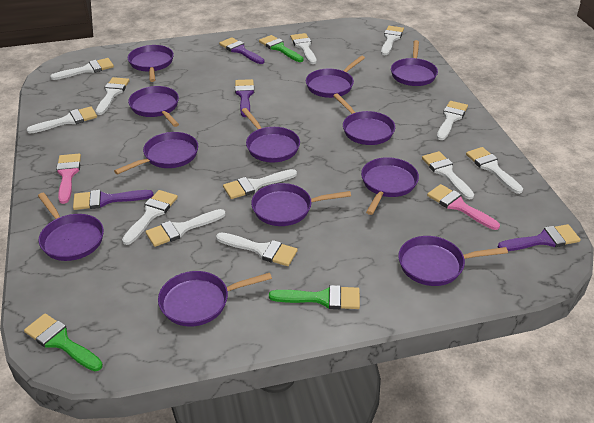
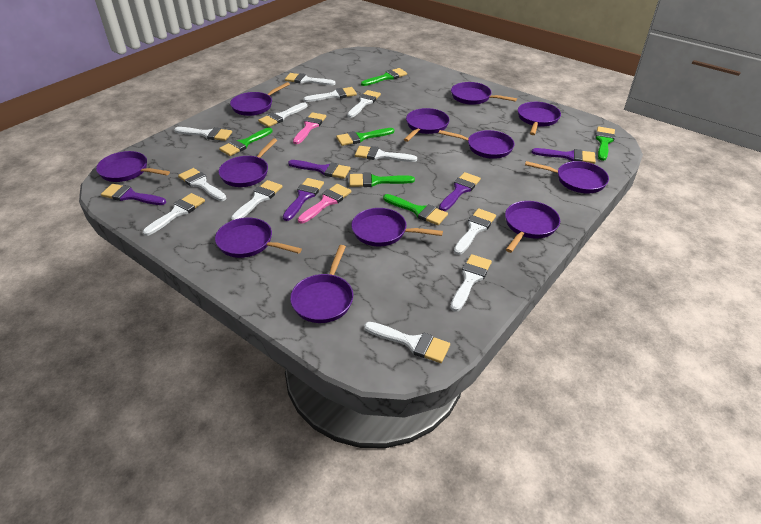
green brush: [24,313,103,371] [259,35,304,62] [269,285,360,309] = 3 -> [219,128,273,156] [336,128,394,146] [349,172,415,187] [361,68,407,86] [383,194,448,225] [595,127,615,161] = 6
purple brush: [73,190,153,210] [219,37,265,64] [235,79,254,117] [497,224,581,251] = 4 -> [101,184,166,205] [283,178,324,221] [288,160,351,179] [439,172,481,211] [532,148,596,164] = 5

